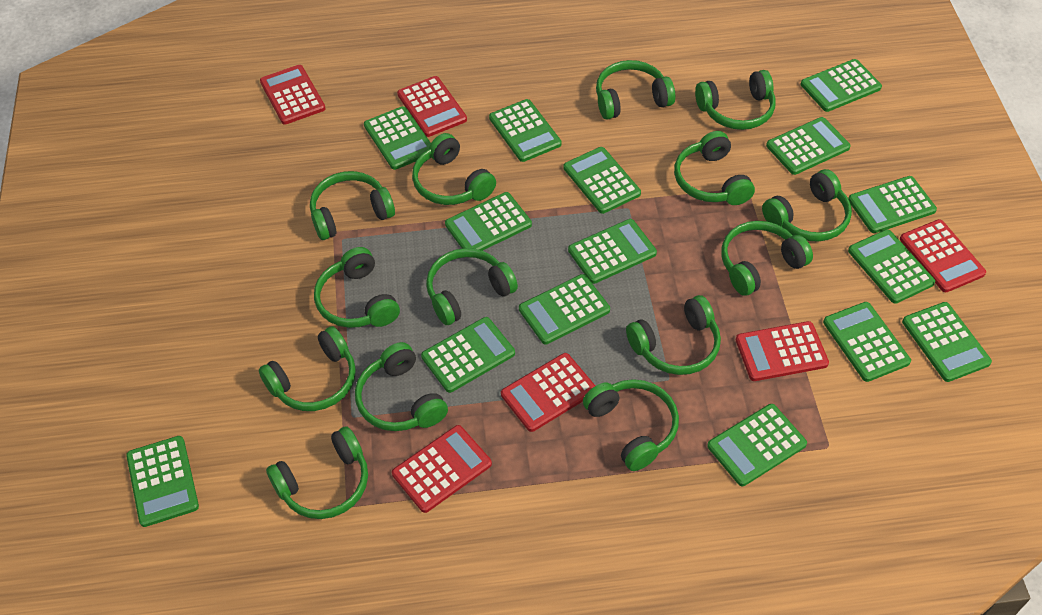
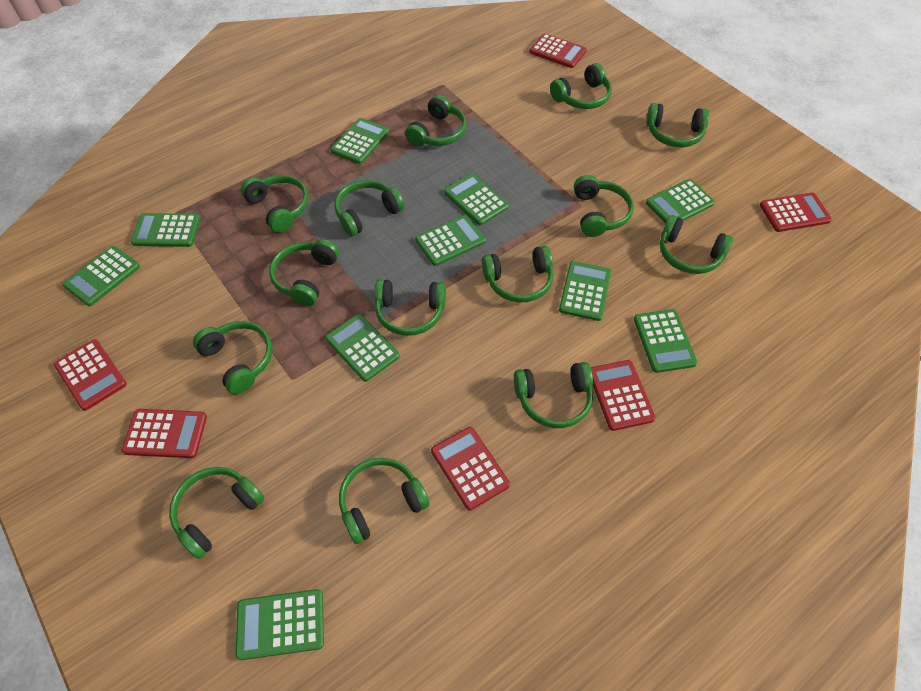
green calculator: [126,436,199,527] [364,106,431,170] [421,317,515,393] [445,192,532,251] [489,99,561,162] [519,274,610,345] [564,147,641,214] [568,219,657,284] [707,404,807,486] [766,117,851,175] [801,59,882,112] [823,302,911,382] [848,176,937,233] [848,229,935,304] [902,302,992,382] = 15 -> [63,246,140,306] [131,213,201,247] [235,589,324,660] [325,314,400,382] [331,118,389,164] [415,215,486,266] [444,174,509,225] [559,261,611,321] [634,309,697,373] [646,179,715,223] = 10

